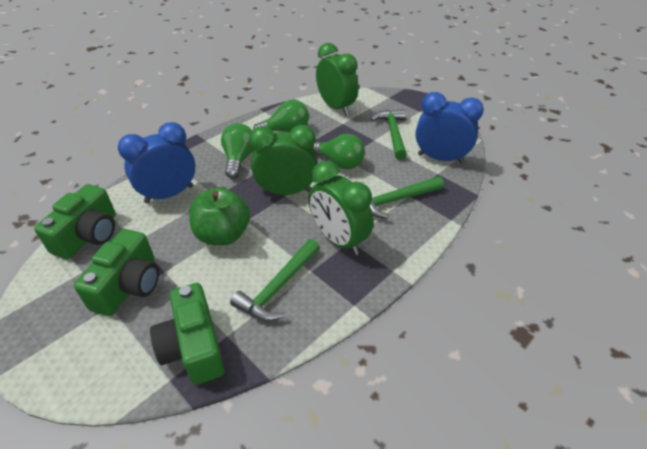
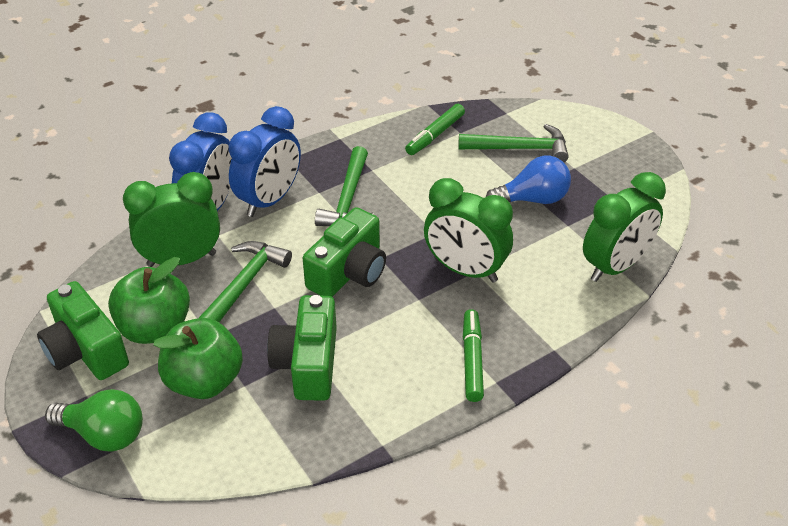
blue light bulb: none = 0 -> [486,156,571,204] = 1
green apple: [189,187,250,245] = 1 -> [108,257,190,344] [153,318,243,399] = 2
green light bulb: [221,123,253,179] [253,100,309,132] [313,134,365,169] = 3 -> [45,389,143,452] = 1
green marker: none = 0 -> [405,104,465,155] [463,309,484,402] = 2

